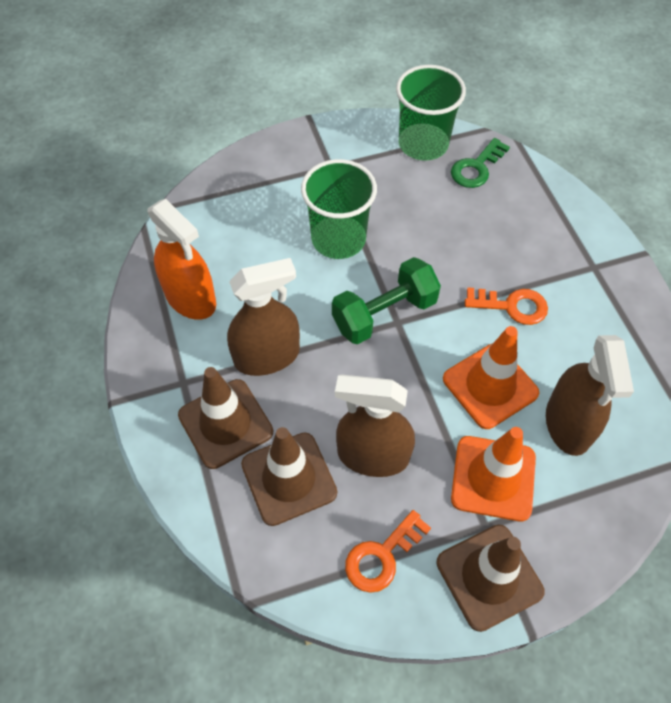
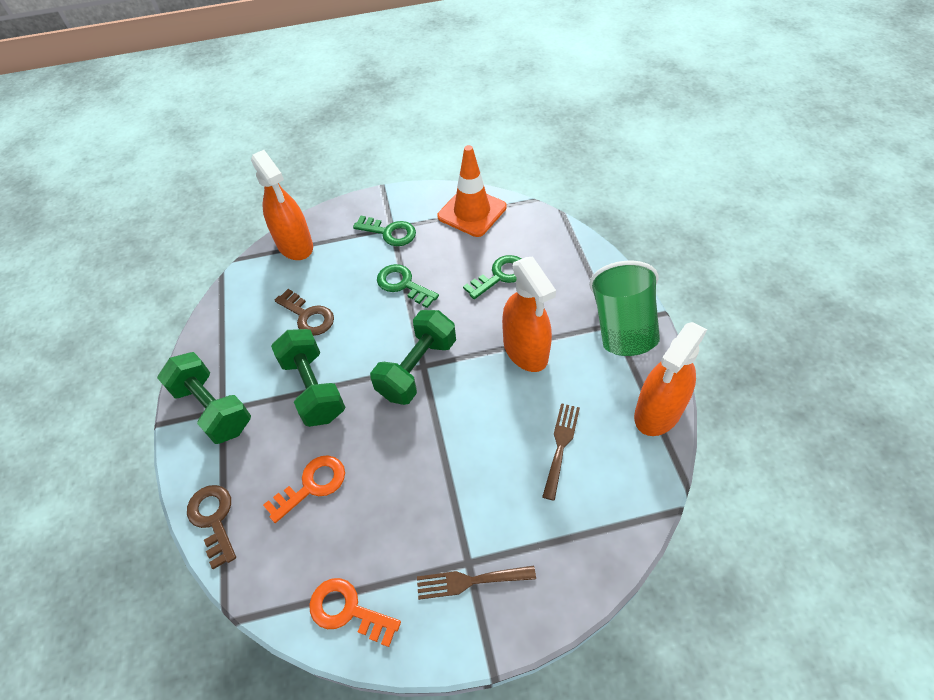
brown fork: none = 0 -> [417,566,536,600] [542,403,580,501] = 2
brown key: none = 0 -> [187,485,236,569] [275,289,334,336] = 2
brown spray bottle: [227,258,300,376] [335,375,415,477] [546,335,634,456] = 3 -> none = 0
brown traffic cone: [178,367,273,469] [241,427,337,526] [436,525,545,632] = 3 -> none = 0
green cup: [301,159,377,259] [396,65,466,161] = 2 -> [589,261,660,356] = 1
green dumbbell: [332,257,441,345] = 1 -> [157,352,251,444] [271,329,345,427] [370,310,456,405] = 3
green key: [451,138,510,188] = 1 -> [353,216,416,246] [377,264,439,308] [463,255,521,299] = 3
orange spray bottle: [148,199,216,320] = 1 -> [251,150,313,260] [502,257,556,372] [634,322,707,436] = 3
orange traffic cone: [443,326,539,429] [451,427,536,521] = 2 -> [437,145,507,237] = 1

